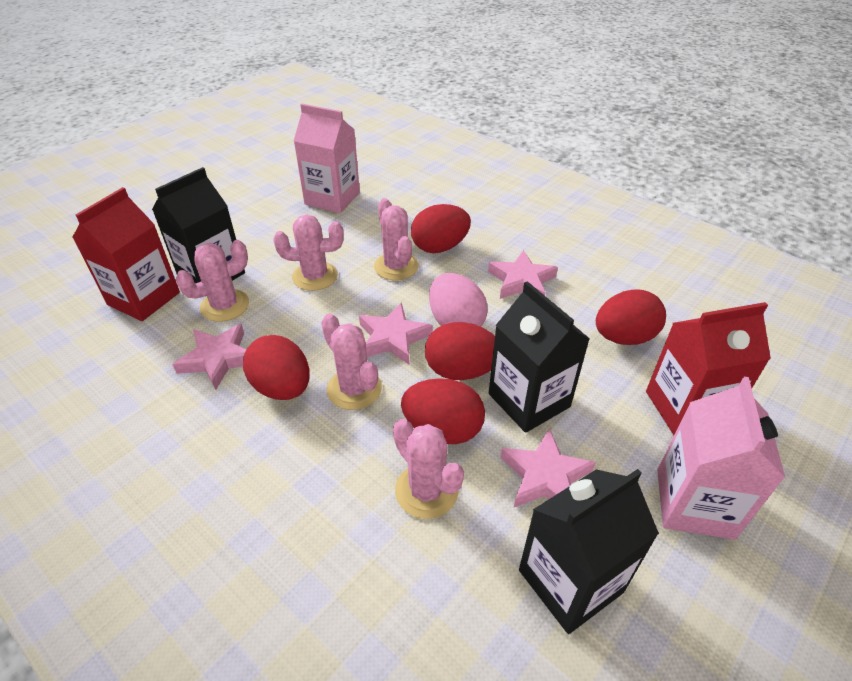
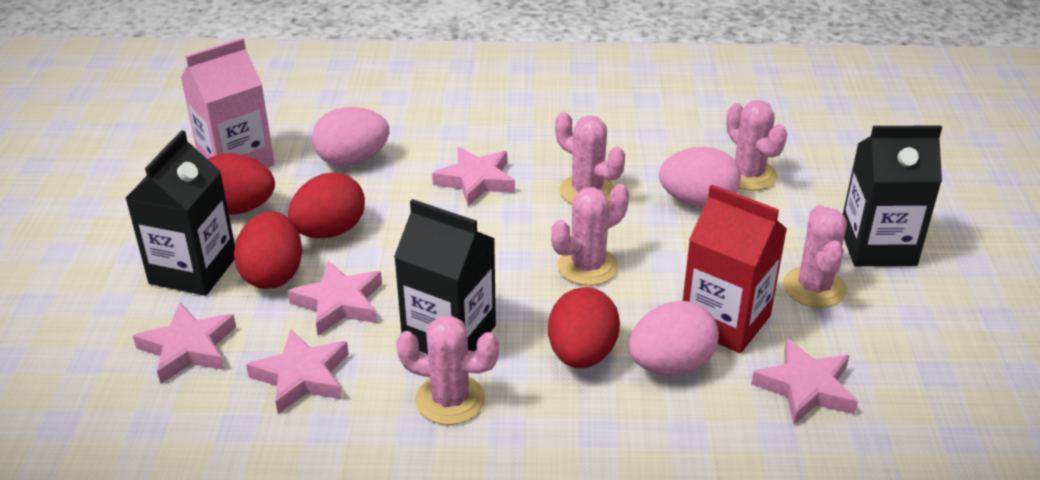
pink carton: [294,104,360,213] [657,377,785,540] = 2 -> [181,38,275,168] = 1
pink egg: [429,273,488,327] = 1 -> [312,107,389,166] [629,301,719,375] [659,147,741,208] = 3
pink star: [172,324,246,390] [359,302,433,365] [488,250,558,299] [500,428,596,507] = 4 -> [133,303,236,384] [246,329,349,414] [287,261,382,335] [432,147,515,207] [751,338,858,425] = 5
red carton: [72,187,180,321] [646,302,771,435] = 2 -> [683,184,787,353] = 1
red egg: [243,335,310,400] [401,378,485,444] [411,204,471,253] [425,322,495,380] [596,289,666,345] = 5 -> [208,153,275,215] [234,211,302,289] [288,172,365,238] [548,287,620,368] = 4

